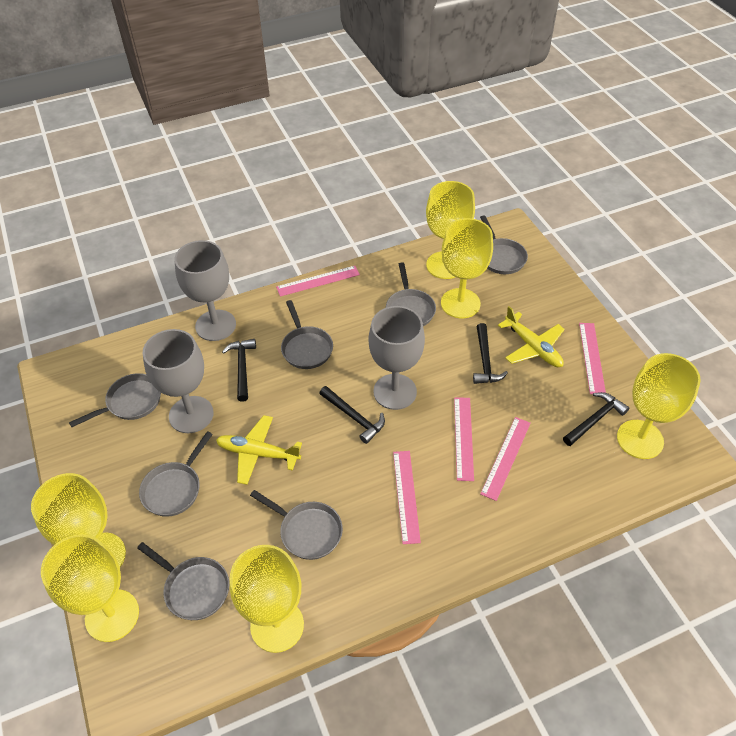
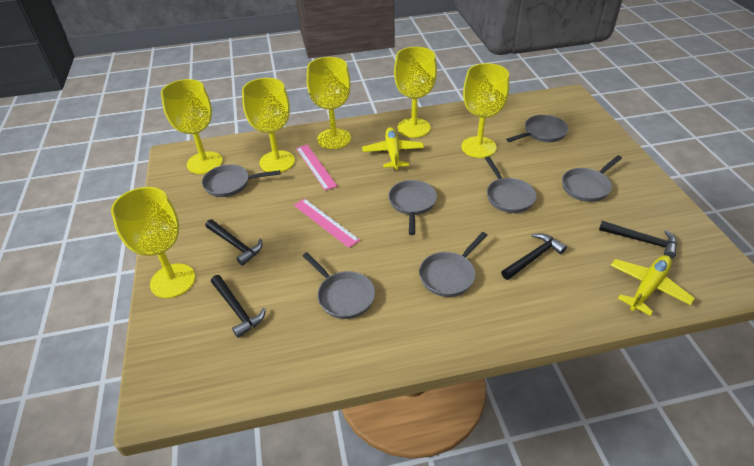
grey goblet: [142,329,214,433] [175,240,236,341] [368,306,425,410] = 3 -> none = 0
pink ruler: [276,266,360,297] [393,451,421,544] [454,397,474,481] [480,417,531,501] [579,323,606,394] = 5 -> [294,199,360,248] [296,145,338,191] = 2

